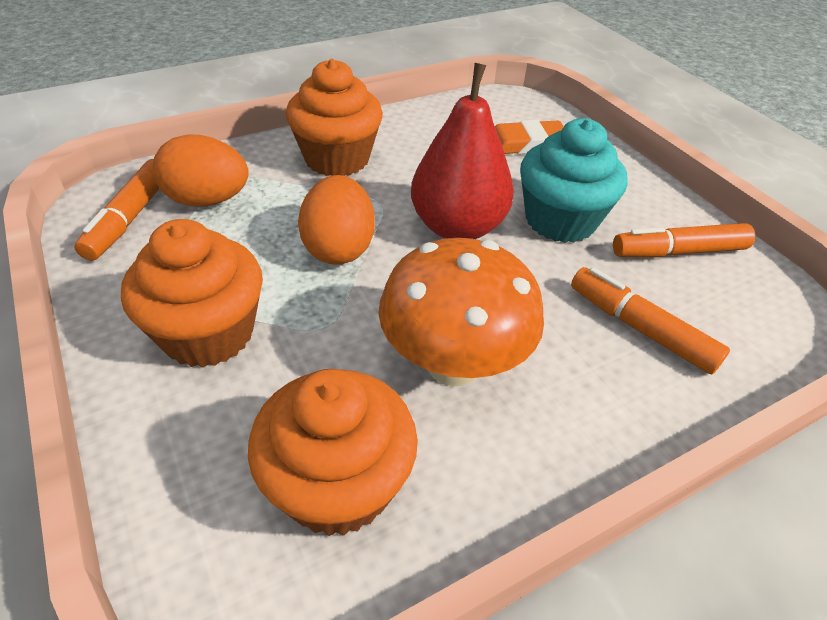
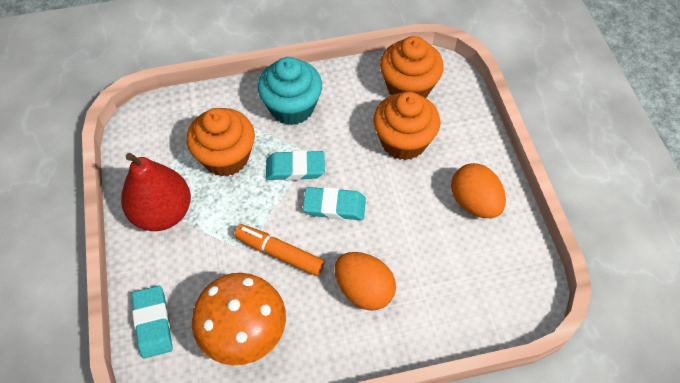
orange eraser: [495,120,564,154] = 1 -> none = 0
orange marker: [74,159,160,260] [571,267,730,374] [613,223,755,257] = 3 -> [234,224,325,276] = 1
turquoise eraser: none = 0 -> [132,286,173,358] [266,150,325,181] [303,187,366,220] = 3

